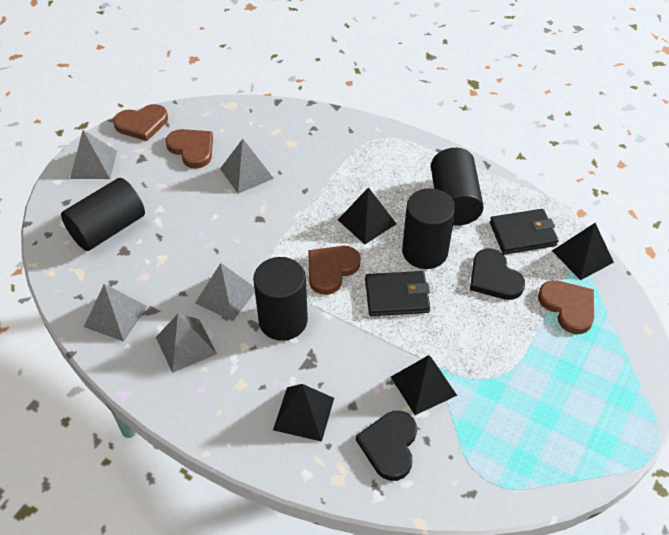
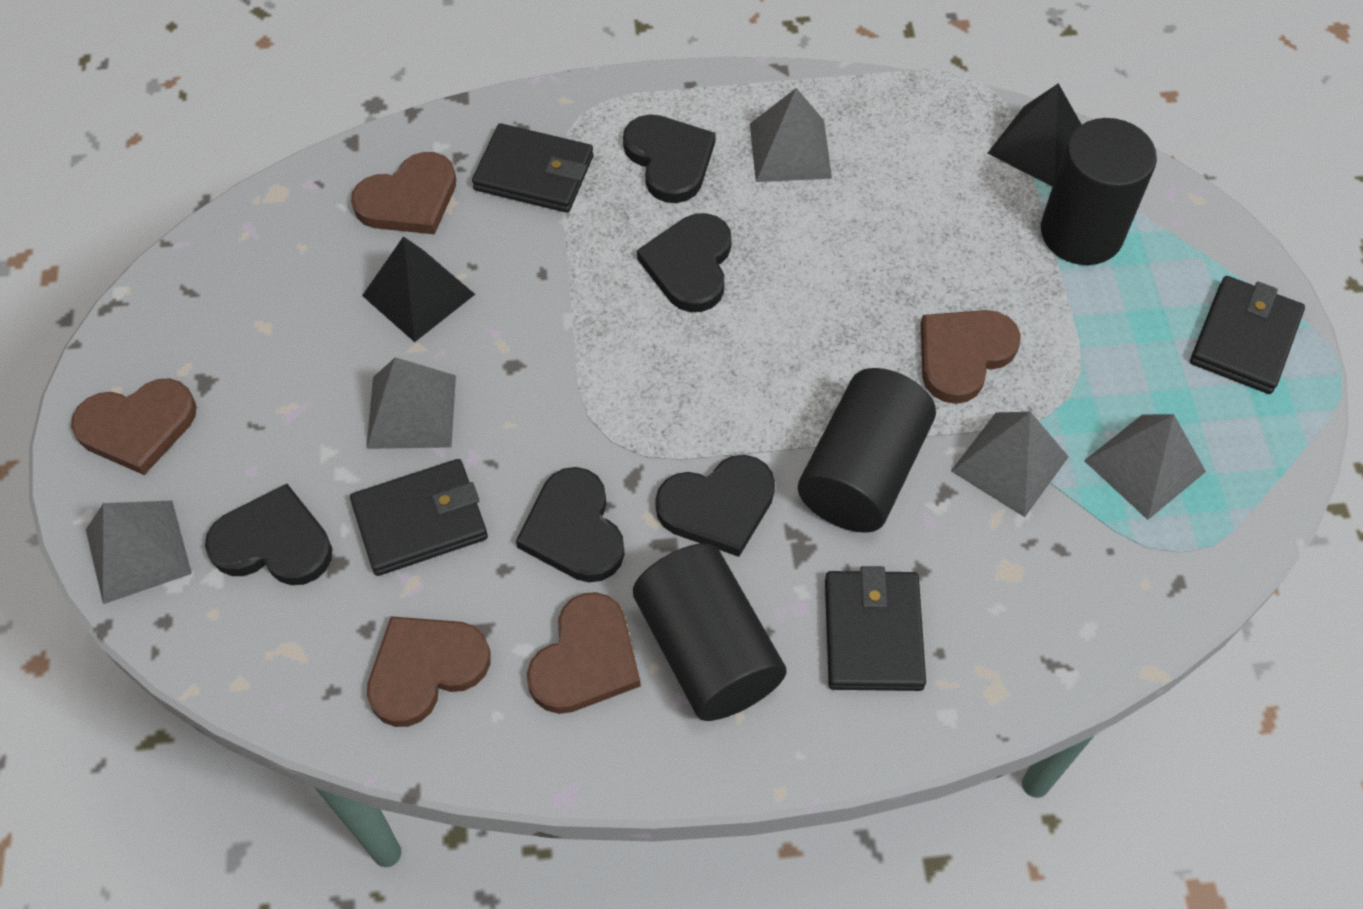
black cylinder: [61,178,145,251] [253,257,308,341] [402,188,456,269] [431,148,484,226] = 4 -> [633,543,786,721] [798,368,936,533] [1041,118,1157,265] = 3
black heart: [356,411,417,481] [470,248,525,300] = 2 -> [205,484,332,585] [516,467,625,582] [623,114,716,203] [637,213,732,312] [655,455,775,557] = 5
black pyramid: [273,384,334,442] [338,187,396,244] [391,355,457,415] [552,223,614,280] = 4 -> [362,236,475,342] [987,83,1082,187] = 2
black wallet: [365,271,430,316] [490,209,559,254] = 2 -> [350,459,488,576] [472,123,594,213] [825,566,926,691] [1190,276,1305,394] = 4
brown heart: [113,104,168,141] [166,129,213,168] [309,246,361,295] [538,280,594,334] = 4 -> [71,378,197,475] [351,152,456,234] [367,616,491,727] [527,592,641,714] [921,310,1021,404] = 5

